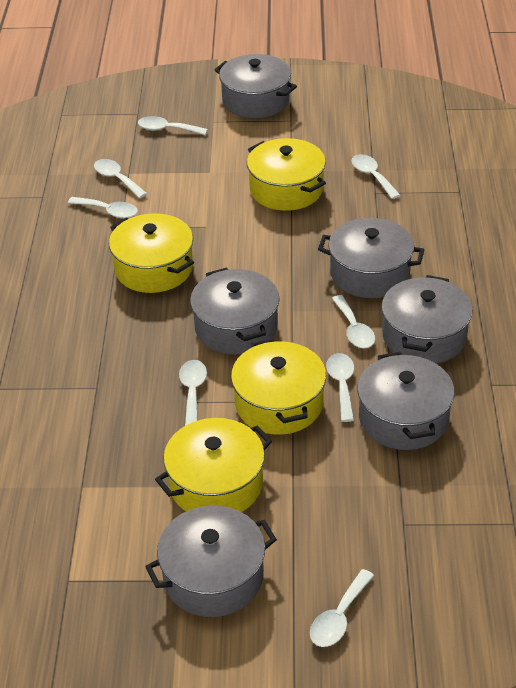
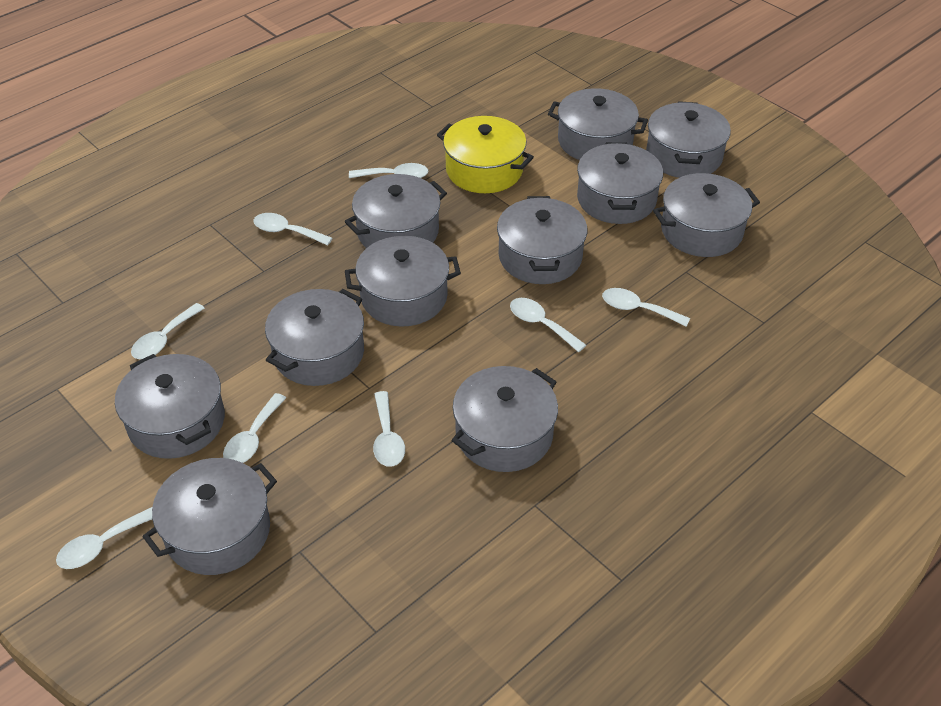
grey pot: [145,506,277,617] [190,268,280,355] [215,54,297,118] [318,218,424,298] [357,352,455,450] [381,275,473,363] = 6 -> [115,354,225,459] [142,458,277,575] [265,289,364,386] [345,174,447,248] [345,236,461,327] [451,366,558,472] [497,196,587,284] [548,88,648,160] [577,142,663,224] [646,101,731,178] [653,173,760,257] = 11
yellow pot: [109,213,194,293] [155,418,272,512] [231,338,326,435] [247,138,326,211] = 4 -> [437,116,534,193] = 1

